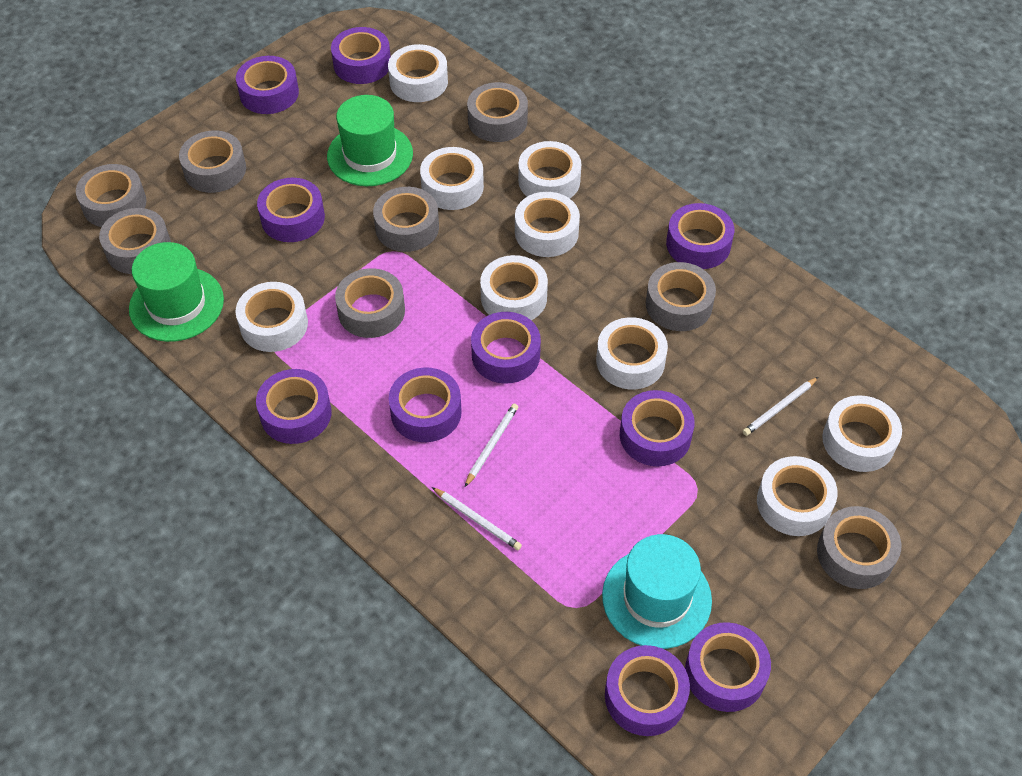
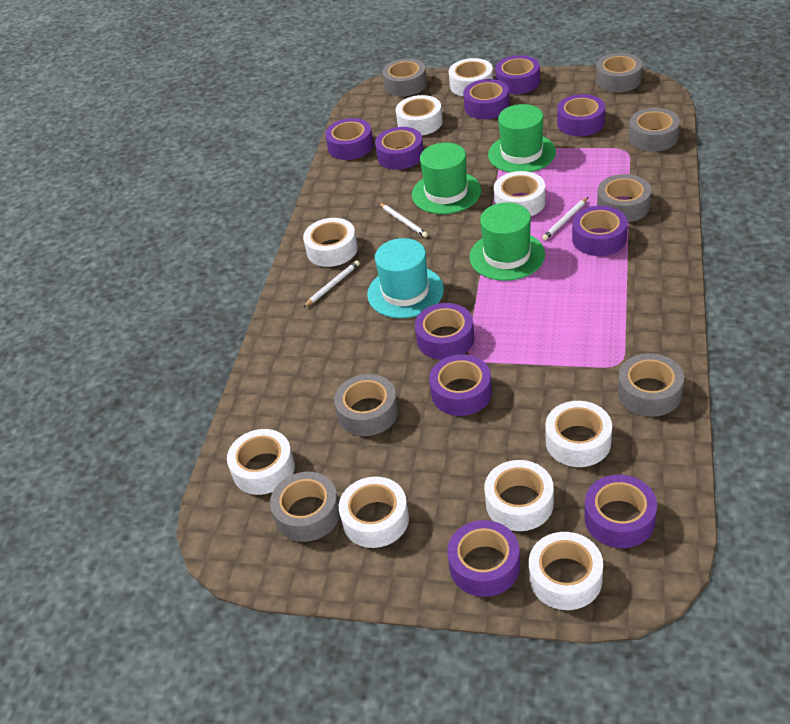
green hat: [129,242,224,342] [327,95,413,186] = 2 -> [412,143,481,214] [469,202,545,281] [488,104,556,173] = 3
grey tape: [76,164,146,227] [99,208,171,274] [179,130,246,193] [335,268,405,338] [373,187,439,252] [467,82,528,142] [646,262,716,331] [817,506,901,589] = 8 -> [270,472,340,542] [334,374,398,436] [382,58,427,96] [596,53,643,92] [597,174,651,222] [618,353,684,417] [629,108,680,152] = 7

